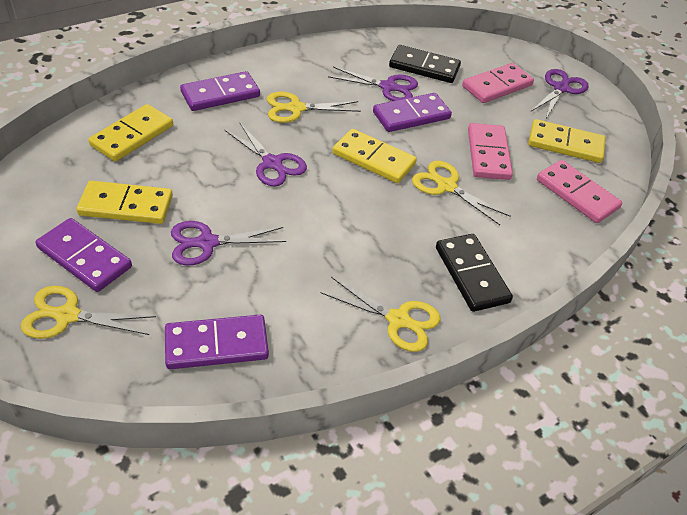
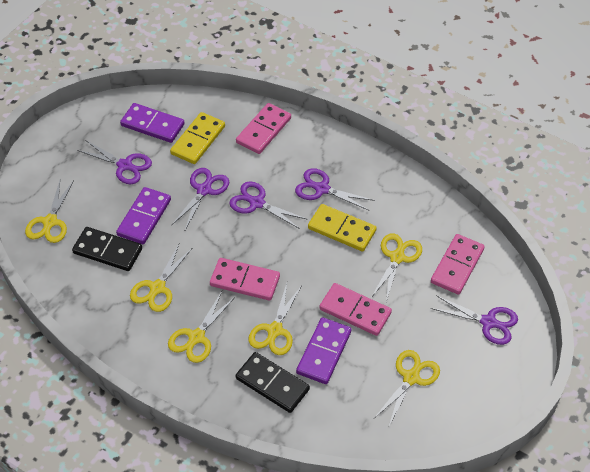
pink domino: [462,63,534,103] [468,123,513,180] [537,160,622,223] = 3 -> [210,258,280,301] [236,103,291,154] [319,283,392,336] [431,234,485,295] = 4
purple domino: [35,218,132,292] [165,315,269,369] [180,71,260,111] [373,93,452,132] = 4 -> [116,187,171,244] [120,103,185,143] [296,317,352,384] = 3
purple scissors: [171,221,286,266] [224,122,307,186] [328,67,418,101] [531,69,588,118] = 4 -> [77,140,152,184] [171,168,229,230] [229,182,308,229] [295,168,375,210] [431,295,518,345] = 5
yellow domino: [77,181,173,224] [88,104,173,161] [333,129,417,183] [528,119,605,163] = 4 -> [170,112,225,164] [308,204,377,251] = 2
yellow scissors: [21,286,156,339] [267,92,361,123] [321,277,440,352] [412,161,511,225] = 4 -> [25,180,74,243] [130,244,192,312] [168,291,235,363] [249,283,302,355] [371,233,422,302] [374,350,440,426] = 6

